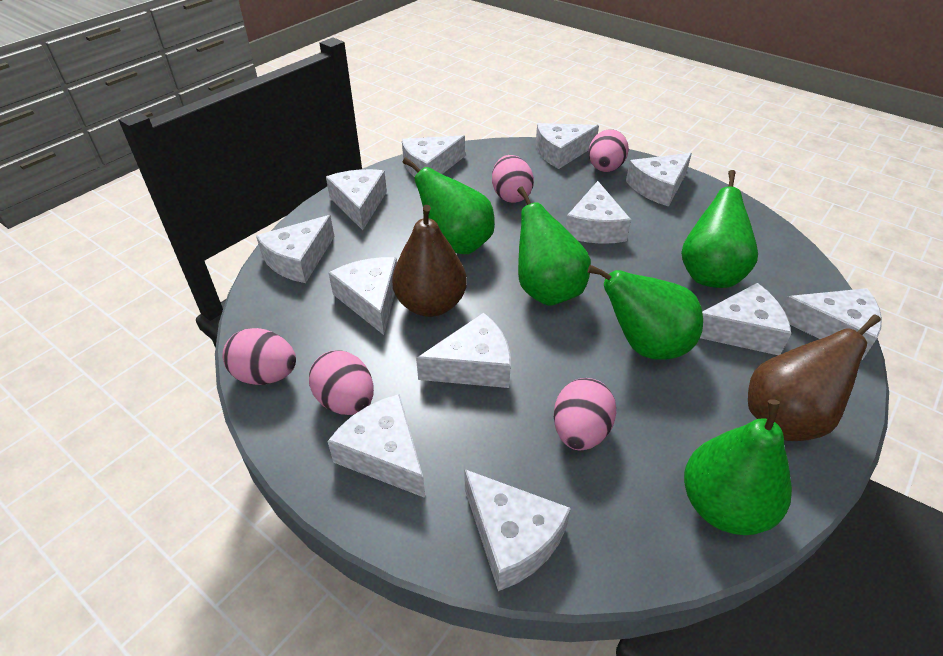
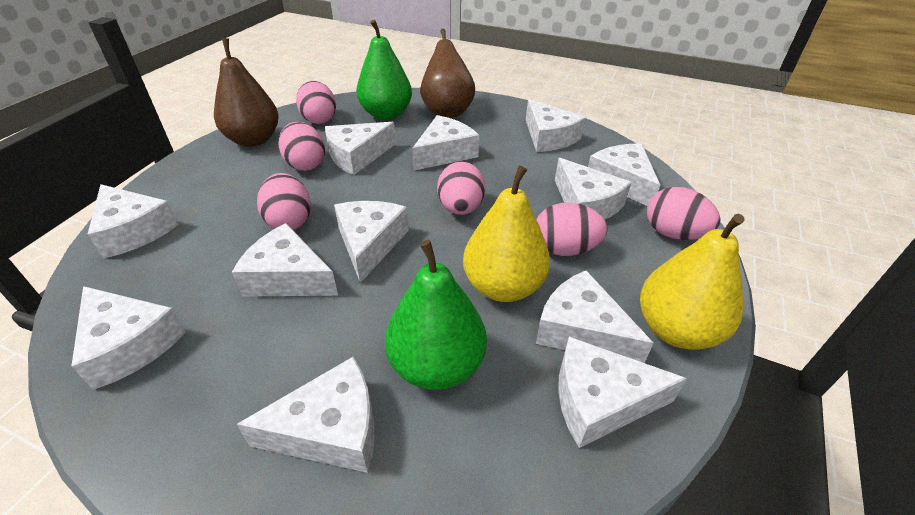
green pear: [403,157,495,254] [517,186,591,306] [588,265,703,360] [681,170,758,288] [684,399,792,535] = 5 -> [356,20,412,120] [385,240,487,390] = 2
pink egg: [223,328,296,385] [309,350,374,415] [492,155,534,203] [554,378,617,450] [589,129,629,172] = 5 -> [257,173,311,230] [278,122,325,171] [296,81,336,124] [437,162,486,215] [537,203,608,256] [647,187,721,240] = 6
yellow pear: none = 0 -> [463,166,550,302] [640,214,745,350] = 2

